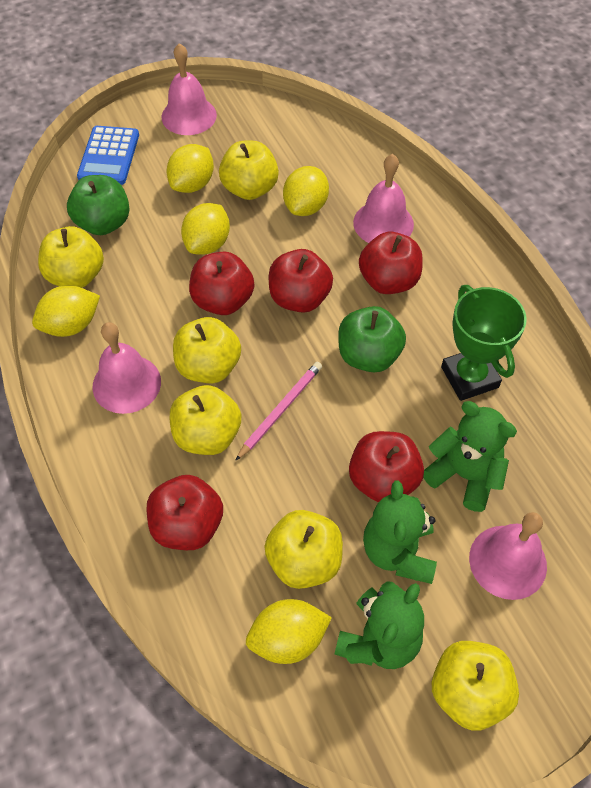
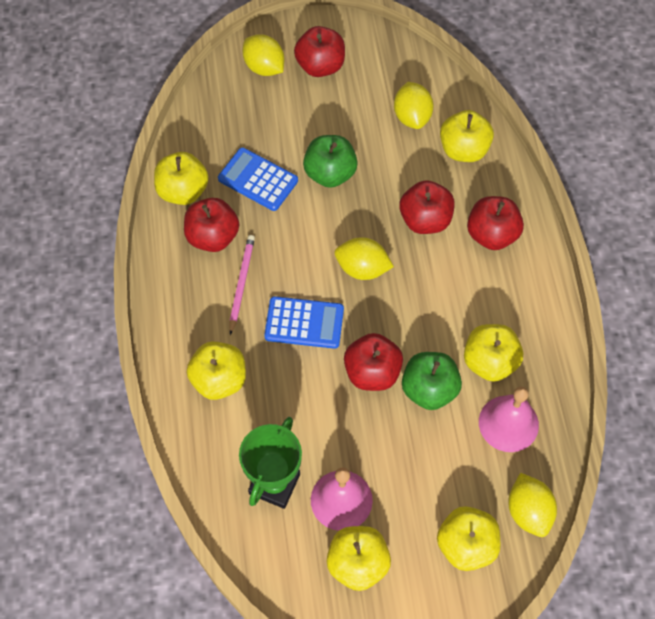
blue calculator: [77,126,139,185] = 1 -> [218,147,298,211] [264,296,344,349] = 2
green teddy bear: [334,582,424,669] [363,480,437,584] [423,401,517,512] = 3 -> none = 0
pink bell: [92,322,161,414] [161,43,217,135] [353,154,414,243] [469,512,547,600] = 4 -> [311,467,373,531] [479,387,539,452] = 2
yellow lemon: [32,285,100,337] [167,144,214,193] [181,203,230,255] [246,599,332,664] [283,166,329,216] = 5 -> [243,34,284,76] [335,237,394,280] [394,82,434,129] [508,473,557,537] = 4

